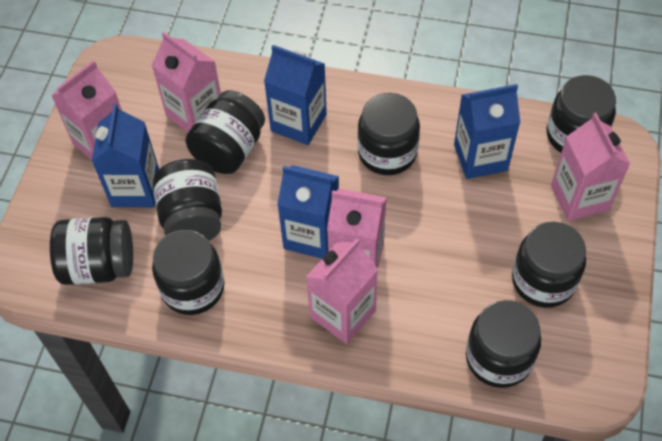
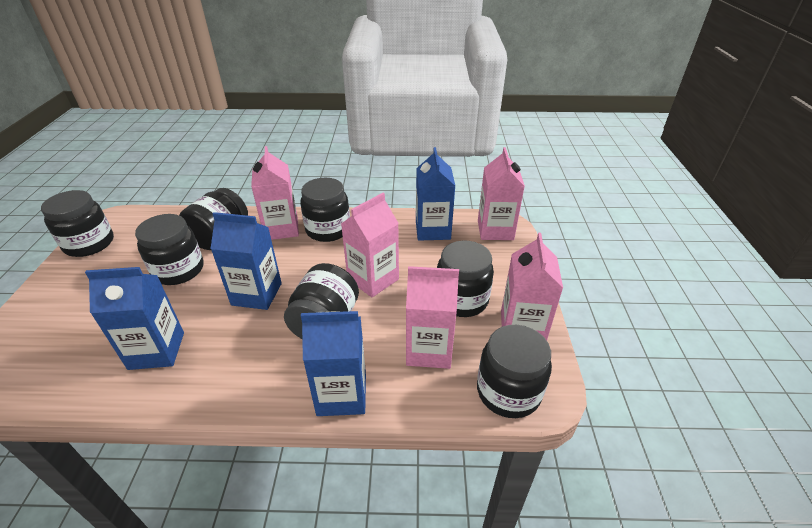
black jar: [50,217,133,285] [152,230,225,315] [153,159,222,241] [185,90,265,174] [357,93,420,175] [466,300,541,388] [512,222,586,308] [547,75,616,153] = 8 -> [41,190,114,257] [135,214,204,285] [179,188,248,250] [284,263,359,339] [300,178,350,242] [437,241,494,317] [477,325,552,418] = 7

